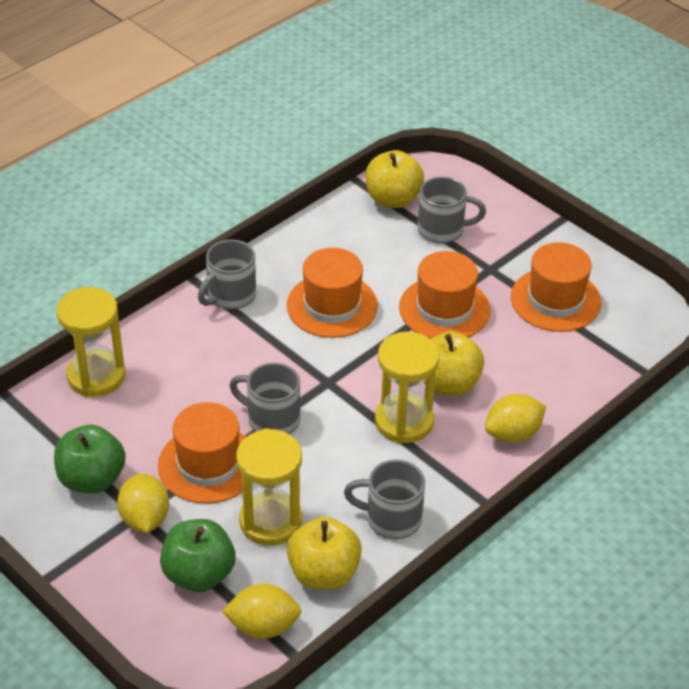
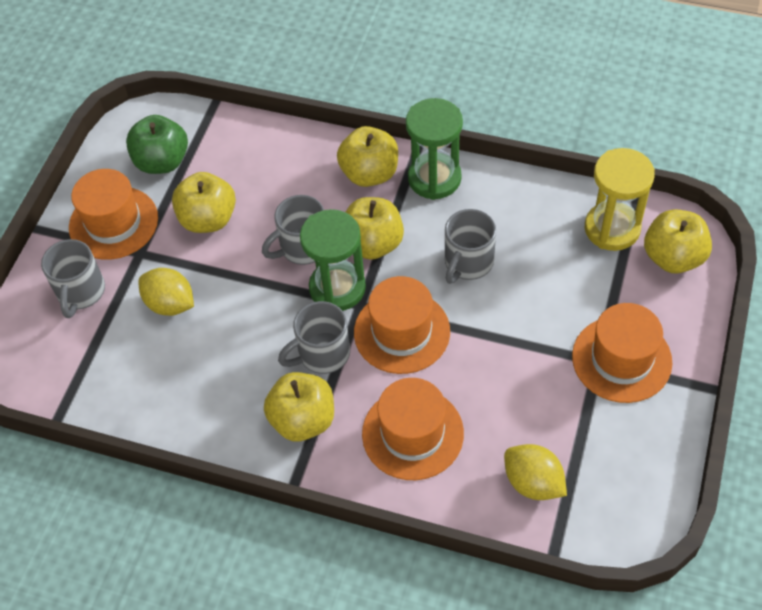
green apple: [54,424,126,493] [160,519,235,592] = 2 -> [126,115,188,174] = 1
green hourglass: none = 0 -> [300,209,366,311] [406,98,463,200] = 2
yellow apple: [287,517,362,589] [365,150,424,208] [424,331,484,396] = 3 -> [172,172,236,233] [264,372,334,442] [337,126,398,187] [346,197,404,260] [644,209,712,273] = 5
yellow hourglass: [57,287,125,397] [236,428,302,546] [375,332,440,444] = 3 -> [585,148,655,251] = 1
yellow lemon: [117,473,169,533] [222,584,301,639] [485,394,546,443] = 3 -> [138,268,194,316] [504,444,567,500] = 2

